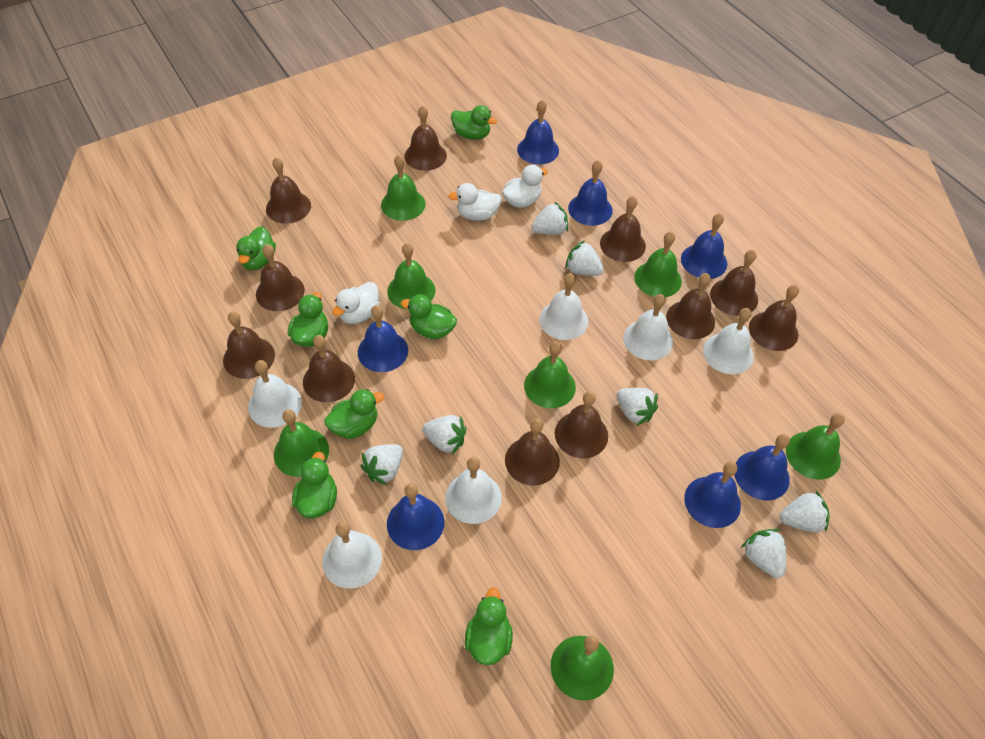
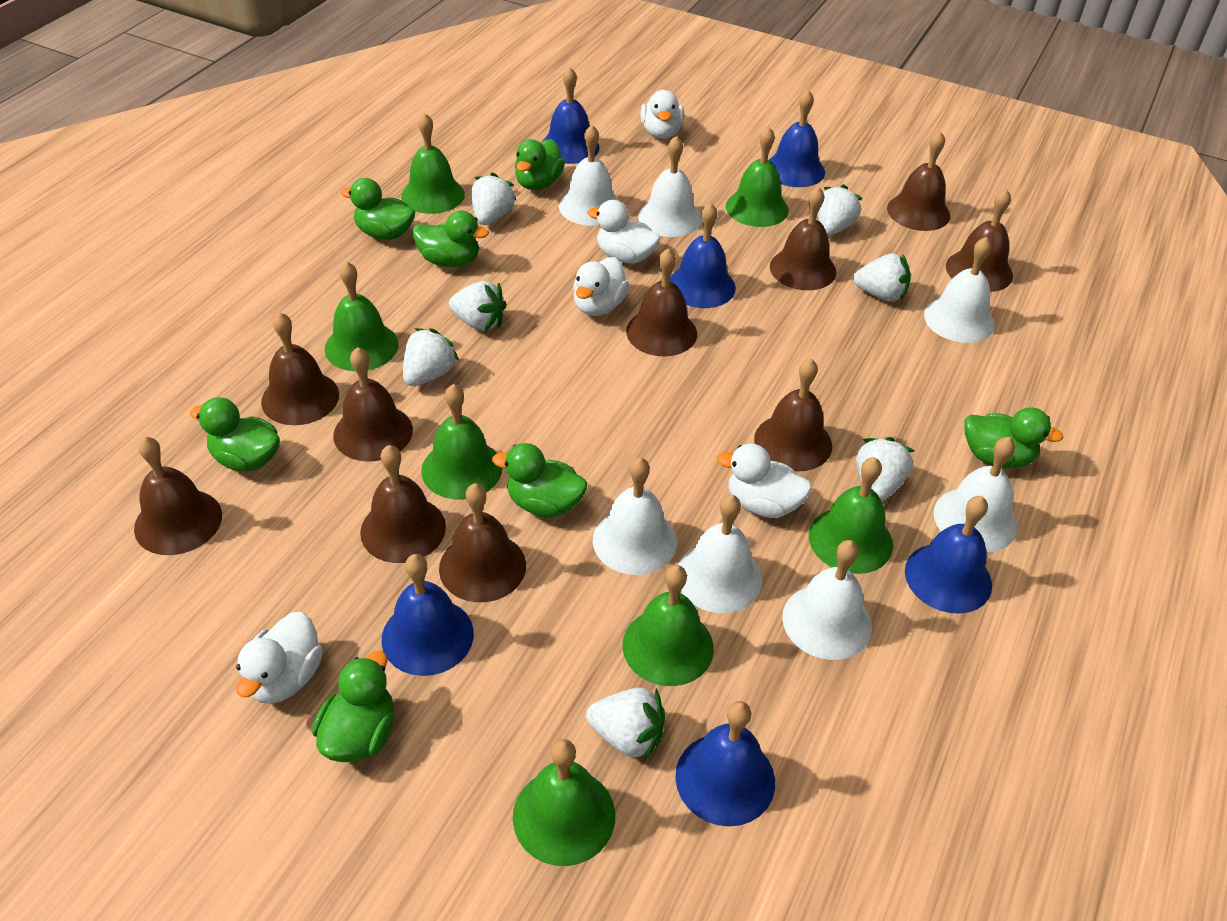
blue bell: [358,305,408,372] [387,483,444,550] [517,100,559,165] [568,160,613,226] [681,213,727,279] [684,461,741,528] [734,434,790,500] = 7 -> [382,554,474,676] [543,67,600,164] [670,203,736,308] [675,701,775,826] [769,90,825,187] [905,496,992,614] = 6
brown bell: [223,311,275,379] [256,244,305,311] [266,157,311,224] [303,335,355,402] [404,105,447,171] [505,418,560,486] [555,391,608,458] [600,196,646,262] [666,273,715,339] [710,250,758,316] [749,285,799,351] = 11 -> [134,436,222,555] [261,312,339,425] [333,347,413,462] [360,445,446,563] [439,483,526,602] [626,248,697,357] [754,358,832,471] [770,186,837,290] [887,131,950,231] [946,189,1013,292] = 10
white bell: [248,360,302,428] [322,522,382,589] [445,457,502,524] [539,273,588,340] [623,294,673,361] [703,308,754,374] = 6 -> [559,125,620,226] [593,457,677,575] [638,136,702,237] [678,495,763,613] [782,540,872,660] [924,237,995,343] [934,437,1017,552] = 7
white duck: [332,282,380,324] [448,183,502,221] [502,165,548,208] = 3 -> [236,612,323,704] [573,257,629,316] [587,200,660,264] [640,89,684,139] [717,444,812,518] = 5

